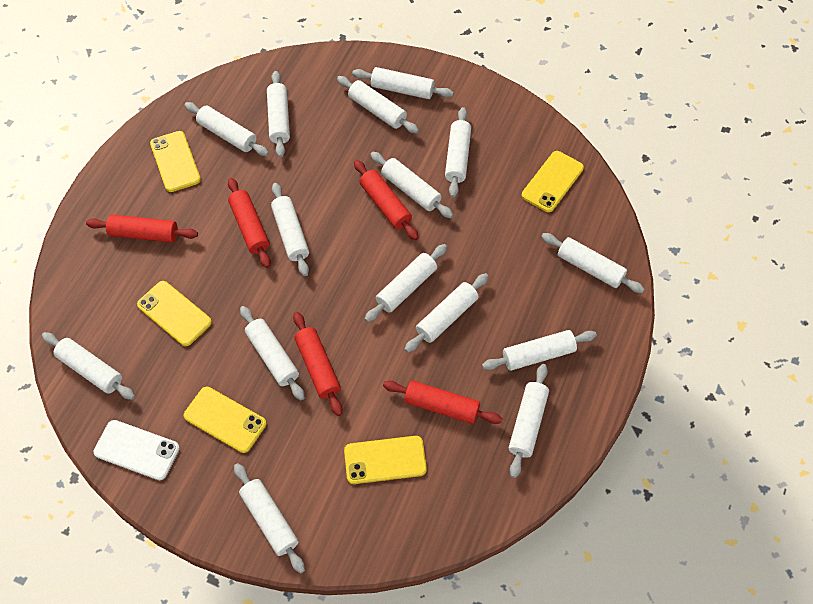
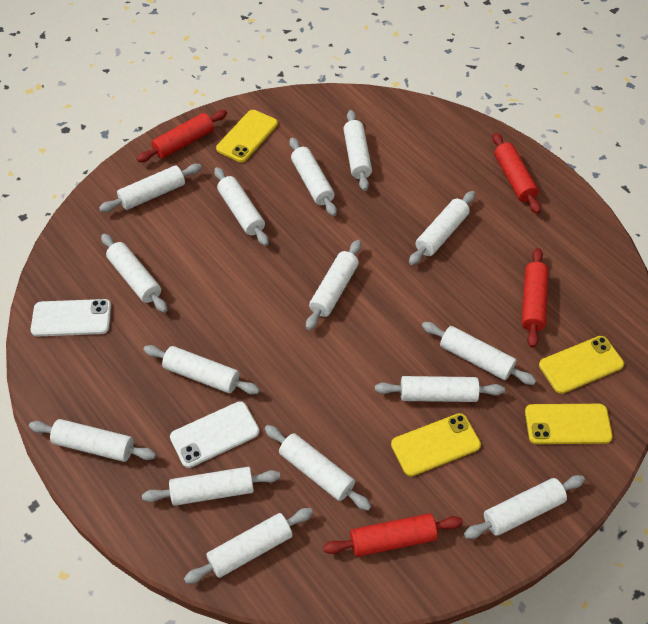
red rolling pin: [86,214,198,243] [228,178,271,268] [293,312,342,416] [354,160,419,240] [383,380,503,424] = 5 -> [137,110,227,162] [323,513,463,557] [493,133,541,214] [522,248,549,348] = 4
white phone: [94,420,180,480] = 1 -> [31,299,111,337] [170,401,259,468] = 2
yellow phone: [137,281,212,346] [150,131,201,192] [184,387,266,453] [344,436,427,484] [522,151,584,212] = 5 -> [216,110,278,162] [391,413,481,476] [525,404,613,444] [539,336,624,394] = 4

